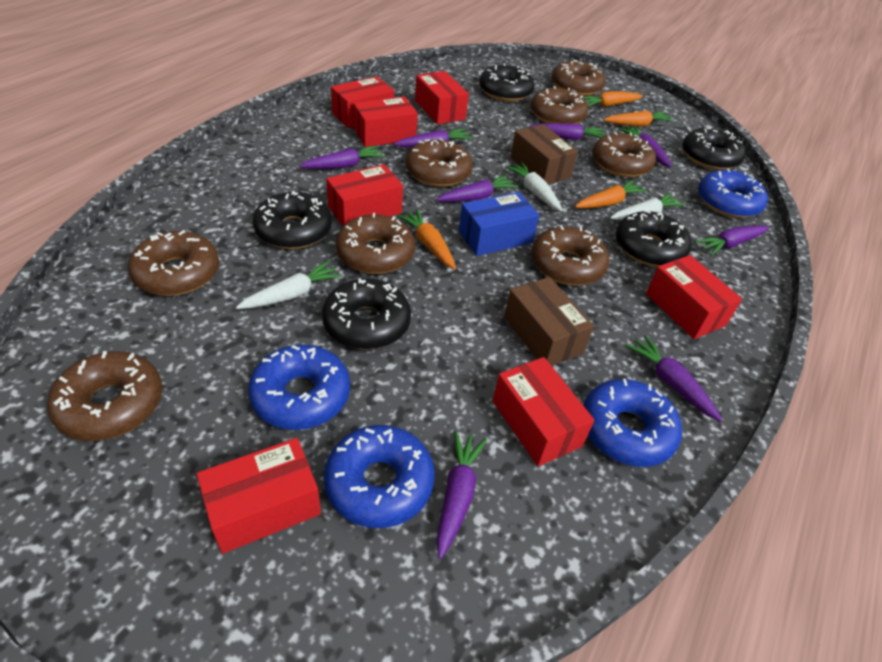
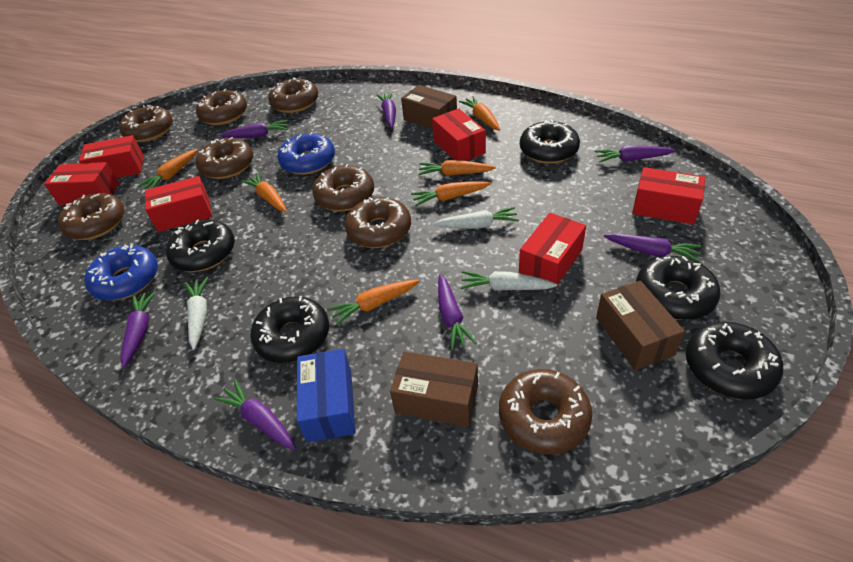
blue donut: [248,345,350,430] [324,425,435,528] [583,379,682,467] [698,168,768,218] = 4 -> [85,244,158,301] [277,132,335,175] = 2
brown box: [504,277,594,366] [511,124,578,184] = 2 -> [390,351,478,427] [401,85,457,130] [596,281,685,370] = 3
orange carrot: [397,209,456,270] [575,180,647,208] [583,91,643,107] [604,111,674,126] = 4 -> [138,149,198,189] [241,173,287,212] [328,280,419,325] [411,181,491,206] [418,160,496,176] [459,96,500,131] = 6
purple carrot: [299,145,385,169] [394,128,473,148] [436,175,518,202] [436,431,487,559] [529,123,605,140] [618,125,672,167] [626,335,722,422] [695,226,769,256] = 8 -> [120,291,156,368] [214,380,296,450] [220,120,288,138] [377,92,396,128] [438,274,477,350] [595,145,676,163] [604,233,701,262] = 7
red box: [197,438,321,554] [326,164,403,226] [331,76,394,128] [354,97,418,147] [415,71,469,125] [493,357,595,466] [646,255,742,339] = 7 -> [44,162,119,206] [79,135,144,178] [145,176,212,232] [432,108,486,161] [519,213,586,288] [632,167,706,225] = 6

